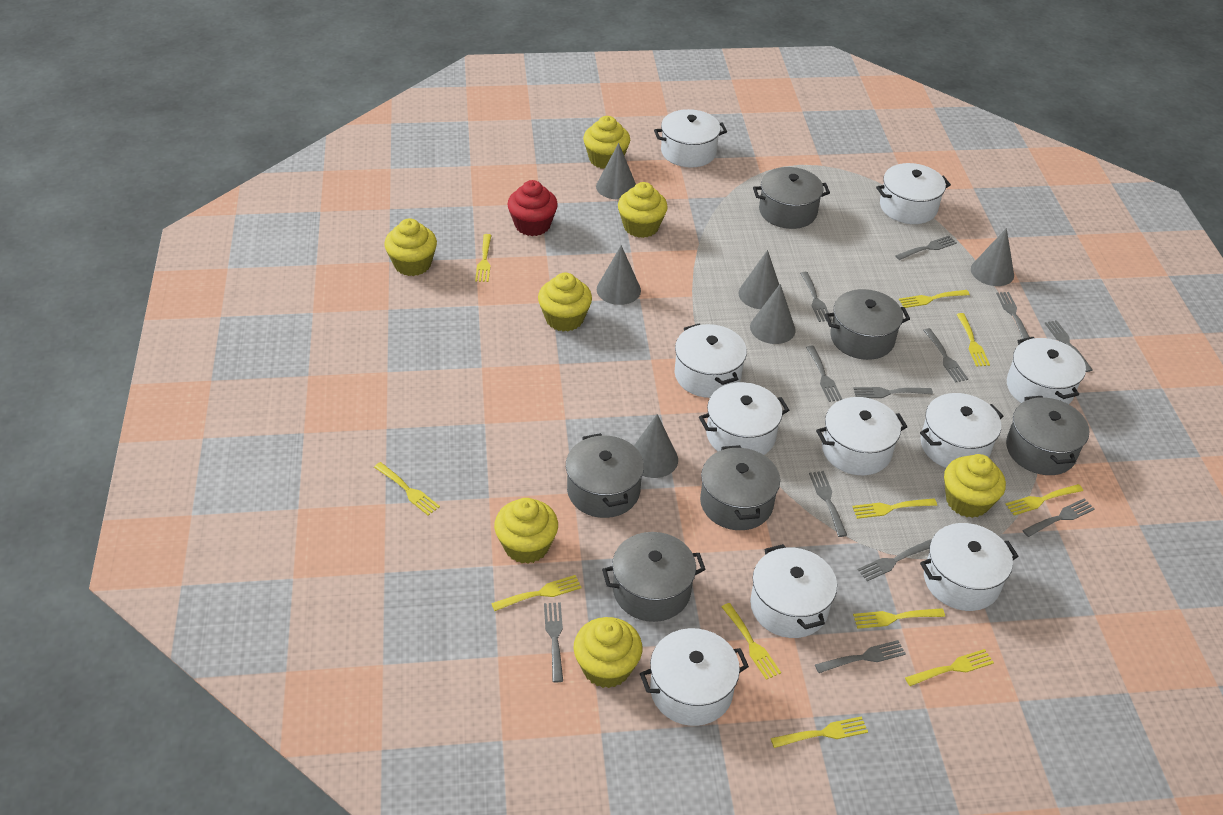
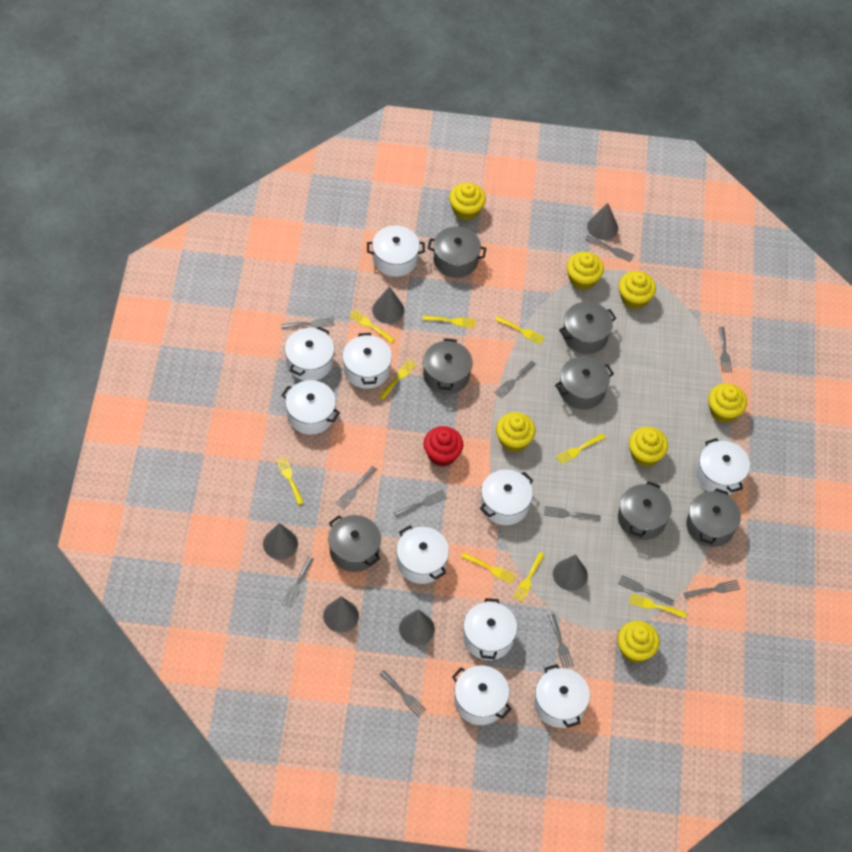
grey pot: [566,433,644,518] [602,532,706,622] [700,445,780,530] [753,167,830,229] [825,289,910,360] [1006,396,1089,475] = 6 -> [328,515,381,572] [423,338,473,394] [428,226,486,278] [555,356,614,410] [559,302,616,354] [618,481,671,540] [686,488,741,547] = 7
yellow fork: [374,462,440,516] [475,234,492,282] [491,575,581,611] [722,603,781,680] [771,716,868,748] [852,498,937,519] [853,608,945,629] [899,290,970,308] [905,649,994,686] [957,313,990,367] [1005,484,1083,515] = 11 -> [276,457,304,505] [349,310,395,343] [379,359,417,400] [422,315,476,328] [461,552,516,584] [495,316,545,345] [513,552,545,602] [556,434,606,464] [629,594,687,618] = 9

